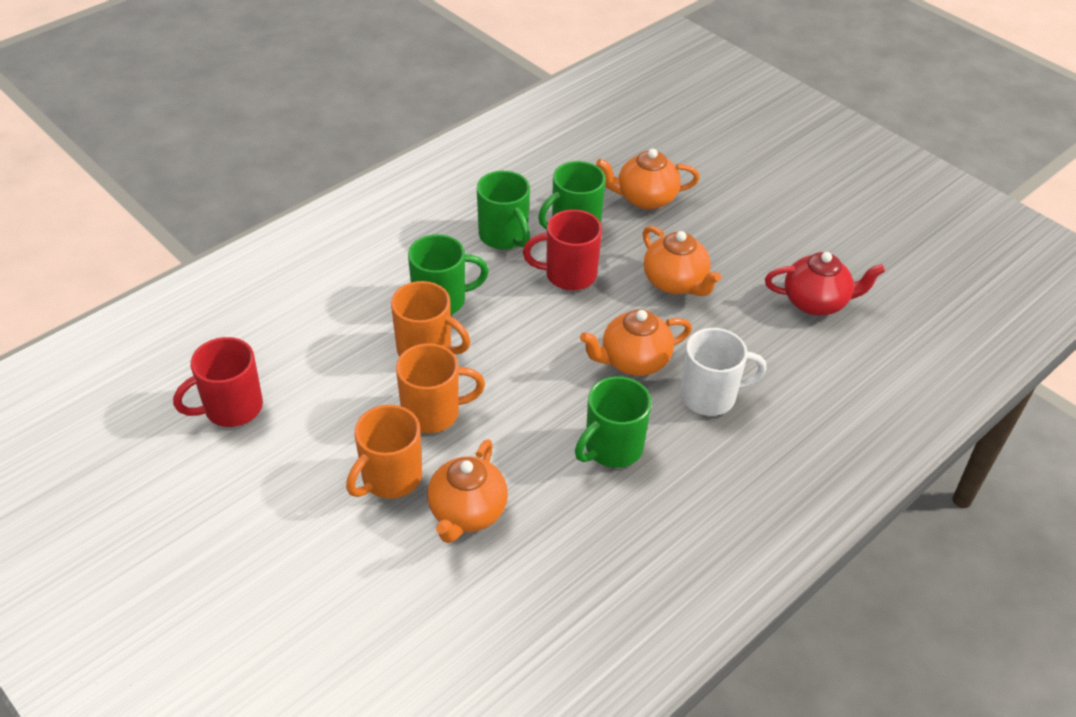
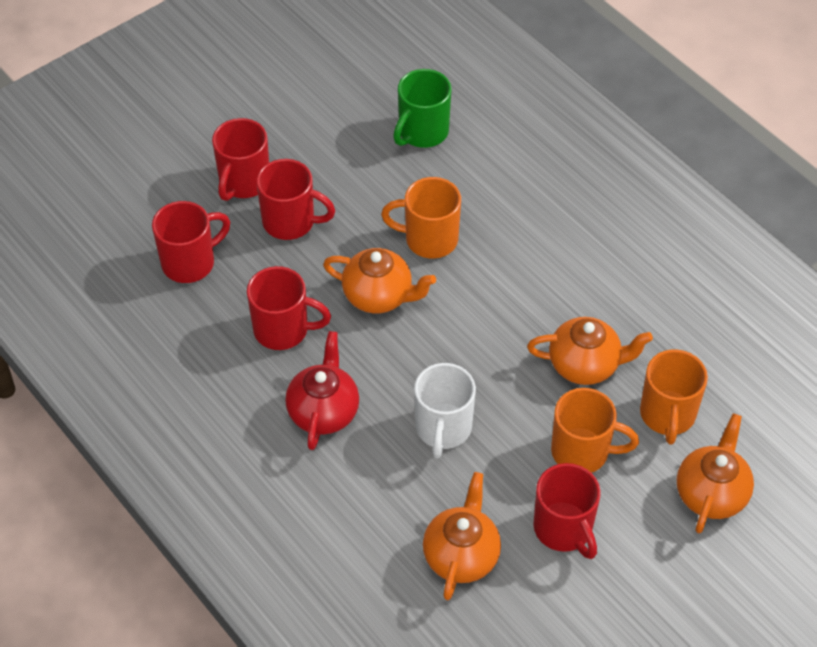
green mug: [408,234,489,315] [477,171,530,249] [538,161,606,229] [575,376,652,468] = 4 -> [393,69,452,148] = 1
red mug: [173,337,263,427] [523,209,602,291] = 2 -> [152,201,230,283] [212,118,269,201] [247,266,331,350] [256,159,335,240] [533,463,601,559] = 5

